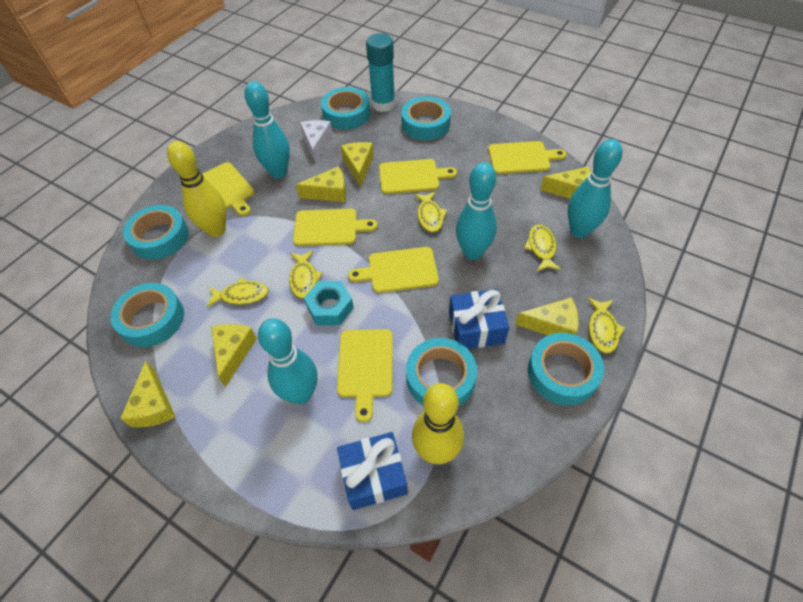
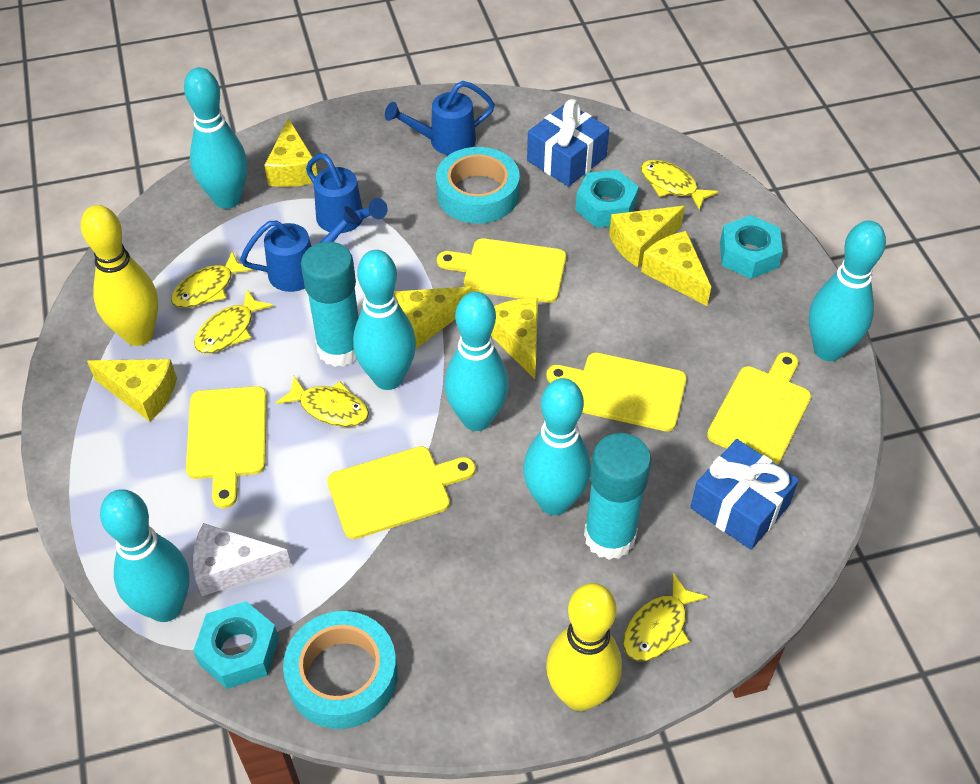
blue watering can: none = 0 -> [240,206,360,292] [306,153,388,233] [385,81,495,155] = 3
turquoise bowling pin: [245,81,290,178] [258,318,318,404] [456,162,497,260] [567,139,623,238] = 4 -> [100,489,190,622] [184,67,247,209] [353,250,416,390] [445,292,509,431] [523,378,591,515] [809,221,886,361] = 6
turquoise glue stick: [366,33,395,112] = 1 -> [301,242,359,367] [584,433,651,560] = 2
turquoise nut: [304,281,354,325] = 1 -> [193,601,279,689] [575,170,639,228] [720,215,783,279] = 3
turquoise tape: [110,283,184,347] [123,205,189,260] [321,87,370,130] [401,96,451,140] [406,338,477,407] [528,333,604,405] = 6 -> [283,611,398,729] [436,147,520,224] = 2
yellow cutting board: [202,162,254,216] [293,209,377,246] [337,329,393,422] [348,247,439,293] [379,159,457,194] [488,141,566,174] = 6 -> [186,386,267,508] [327,446,476,539] [437,238,566,303] [546,353,687,431] [707,352,811,465] = 5

